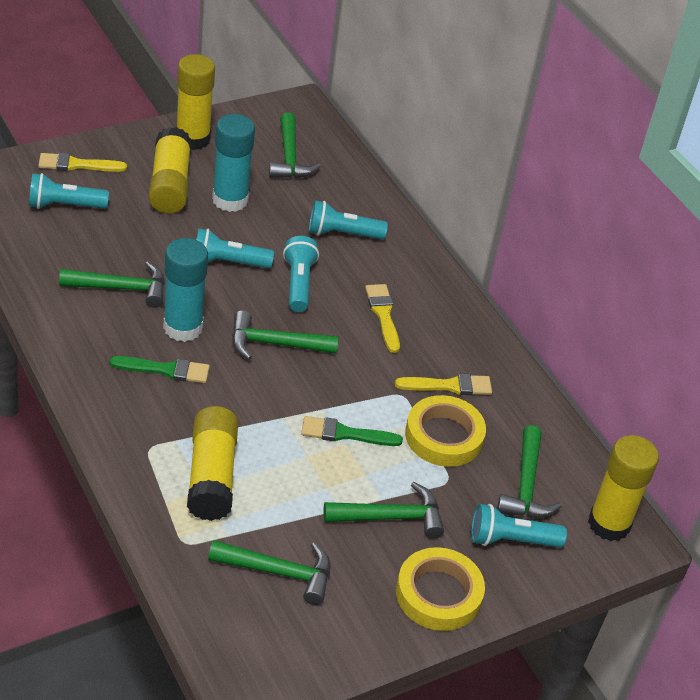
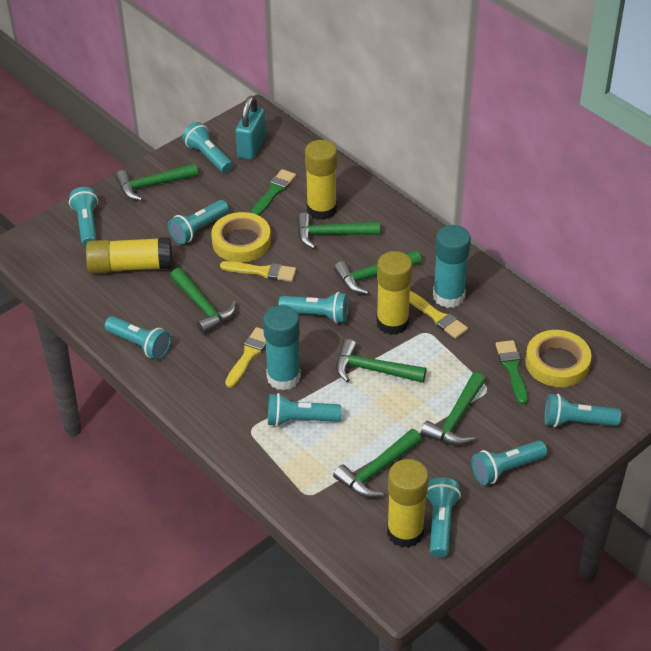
green hammer: [59,261,165,308] [208,540,330,605] [232,310,338,360] [269,112,321,178] [323,482,444,539] [497,425,562,518] = 6 -> [115,163,198,201] [170,268,236,334] [297,212,380,249] [333,429,422,498] [334,250,421,295] [336,339,426,383] [421,372,486,446] = 7
turquoise flashlight: [29,173,109,209] [196,228,274,268] [283,236,319,312] [309,200,388,239] [471,504,567,547] = 5 -> [69,187,98,247] [104,316,171,360] [168,200,229,244] [182,122,233,173] [268,393,341,427] [278,292,349,323] [426,477,461,557] [471,441,547,485] [544,394,621,427] = 9
turquoise padlock: none = 0 -> [236,96,266,160] = 1

